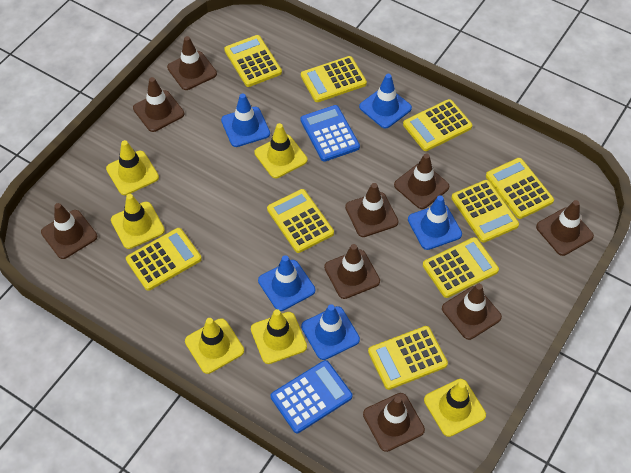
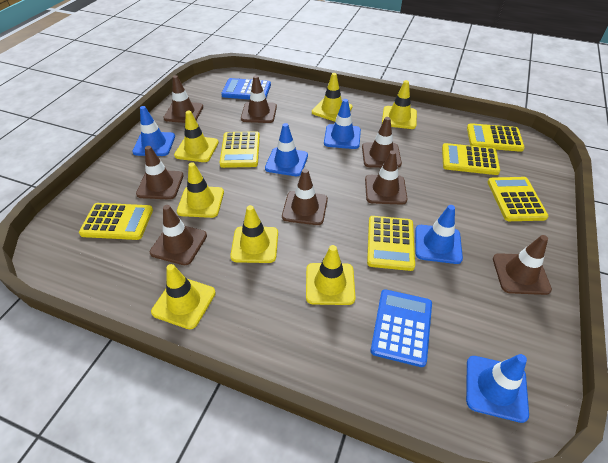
brown traffic cone: [41,203,97,259] [133,77,184,132] [167,36,217,90] [324,244,380,299] [345,183,398,237] [363,393,425,452] [394,153,449,209] [442,284,502,340] [536,200,594,256] = 9 -> [136,146,184,200] [150,205,207,265] [163,75,203,123] [241,75,277,123] [282,169,328,225] [362,117,402,168] [365,150,407,205] [493,235,552,295] = 8
yellow calculator: [126,228,202,291] [224,35,282,87] [267,189,334,253] [301,56,367,102] [368,326,448,390] [403,99,473,151] [423,237,499,298] [451,180,519,243] [486,158,554,219] = 9 -> [79,203,153,240] [219,131,260,168] [367,216,415,271] [442,143,500,175] [467,123,525,152] [488,177,548,221] = 6
yellow traffic cone: [106,140,159,195] [111,194,165,249] [185,318,244,374] [251,309,307,364] [255,123,307,178] [424,379,486,437] = 6 -> [151,264,216,329] [174,111,219,162] [177,162,224,218] [230,205,278,263] [306,245,355,305] [312,73,352,122] [382,80,417,129] = 7

